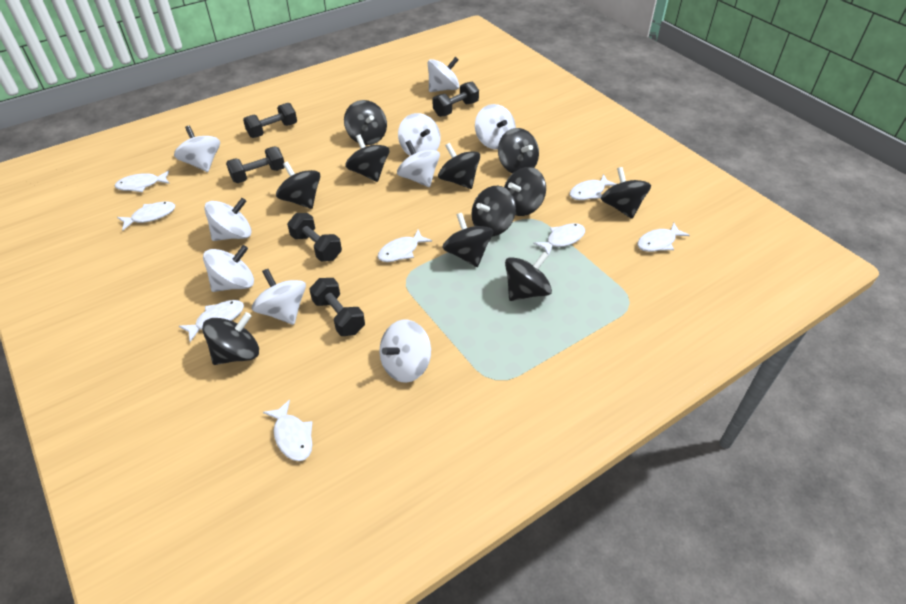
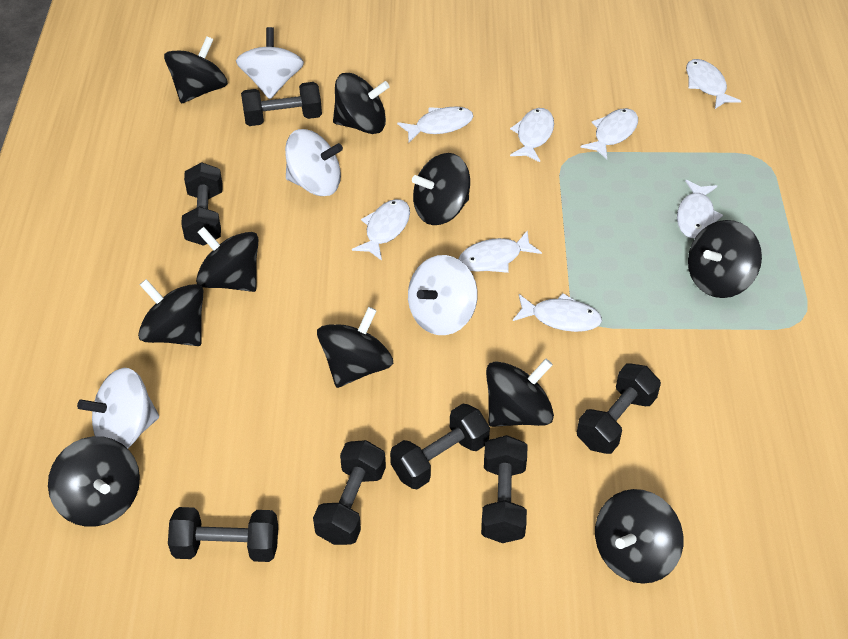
black dumbbell: [226,147,284,183] [243,103,297,138] [287,213,342,262] [309,278,365,336] [433,82,479,117] = 5 -> [168,507,278,562] [181,162,223,246] [241,82,322,126] [313,440,386,545] [390,404,490,489] [481,435,527,543] [577,364,661,454] = 7
black spinning top: [202,312,259,365] [276,161,320,209] [344,100,387,145] [345,134,389,182] [438,143,480,189] [442,213,493,267] [471,186,516,237] [498,128,539,174] [504,167,546,216] [505,252,552,301] [601,167,651,219] = 11 -> [48,436,140,527] [138,279,203,346] [164,36,228,103] [196,227,258,292] [317,307,393,388] [333,73,390,134] [412,153,470,225] [486,359,554,427] [595,489,683,584] [688,220,762,298] = 10
white spinning top: [174,126,220,172] [203,245,254,292] [204,198,252,241] [252,269,306,325] [380,320,431,383] [397,140,440,187] [398,113,441,156] [428,57,459,92] [475,104,516,150] = 9 -> [77,368,159,449] [236,27,304,99] [285,129,343,196] [408,255,478,335] = 4

